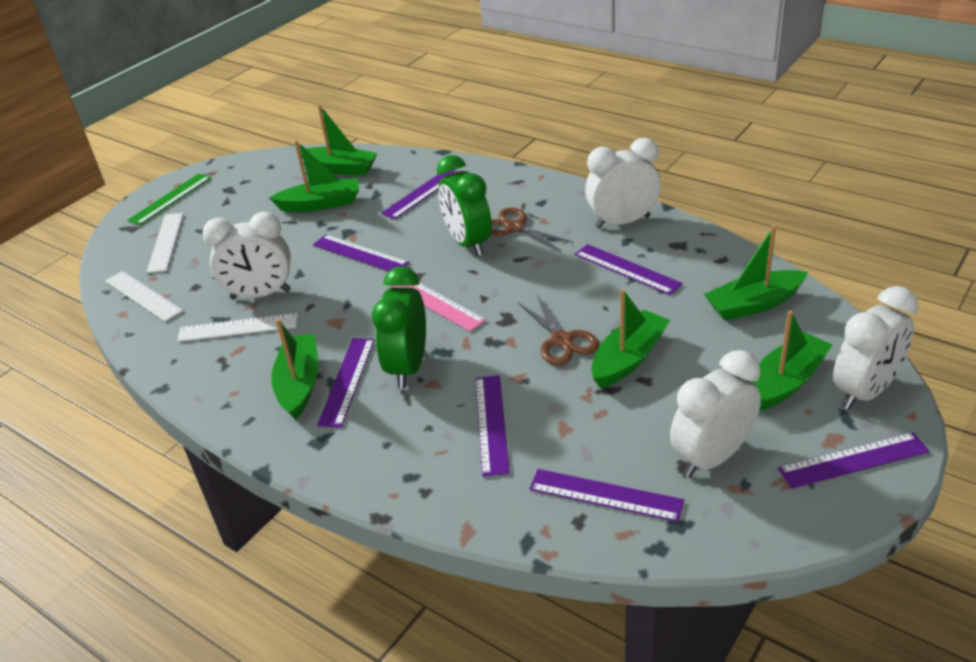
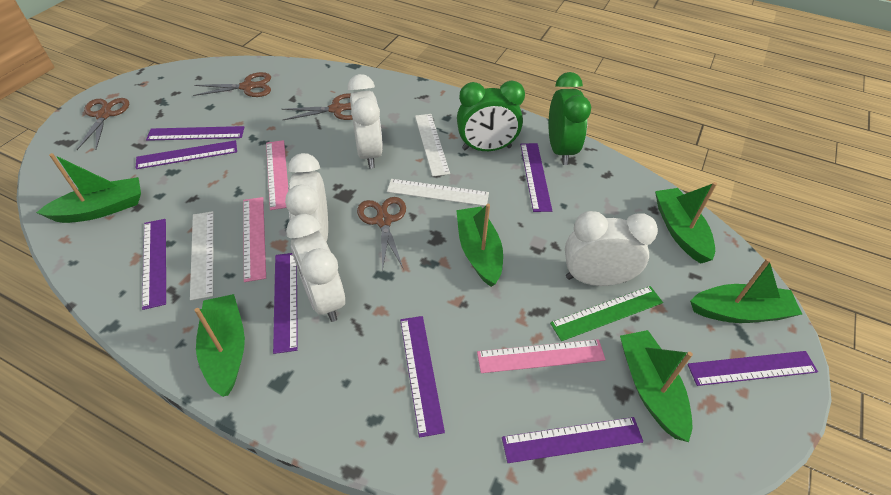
brown scissors: [491,207,574,251] [518,294,600,366] = 2 -> [77,98,129,150] [193,72,271,97] [282,93,353,120] [357,197,406,271] = 4
pink ruler: [390,283,486,332] = 1 -> [243,197,266,282] [266,140,288,210] [477,339,606,373] = 3
purple ruler: [313,235,409,271] [317,338,375,428] [381,170,458,219] [475,375,510,477] [530,469,684,522] [575,244,683,295] [778,432,930,489] = 7 -> [135,140,237,169] [142,219,166,310] [146,126,244,141] [273,253,298,354] [400,316,445,438] [502,417,643,463] [520,143,552,212] [687,351,818,386] = 8

